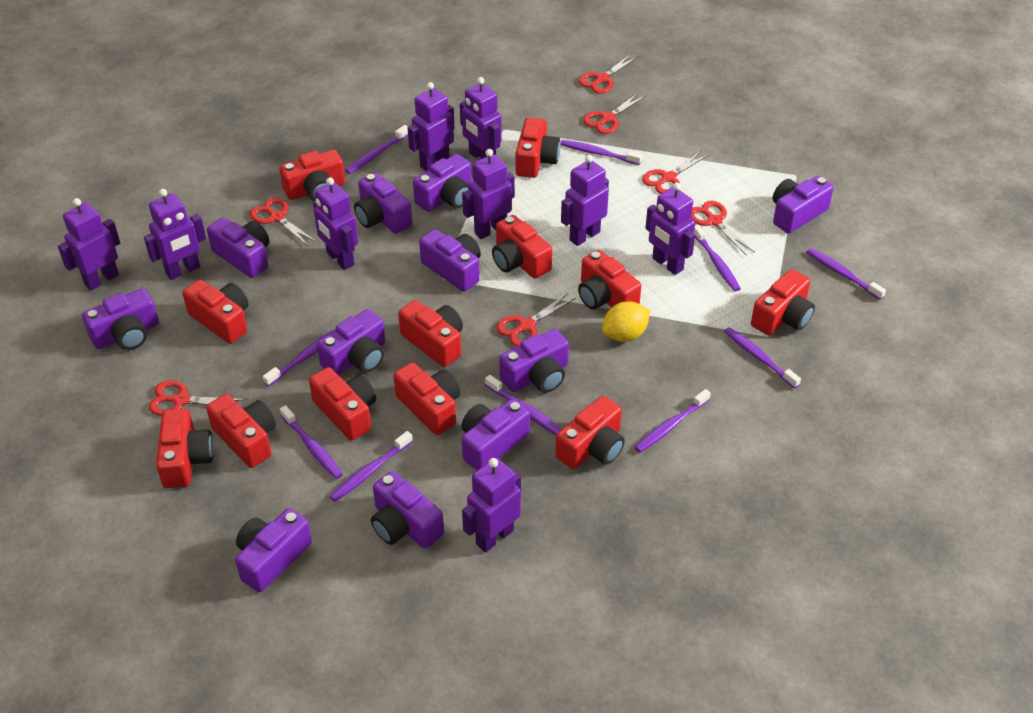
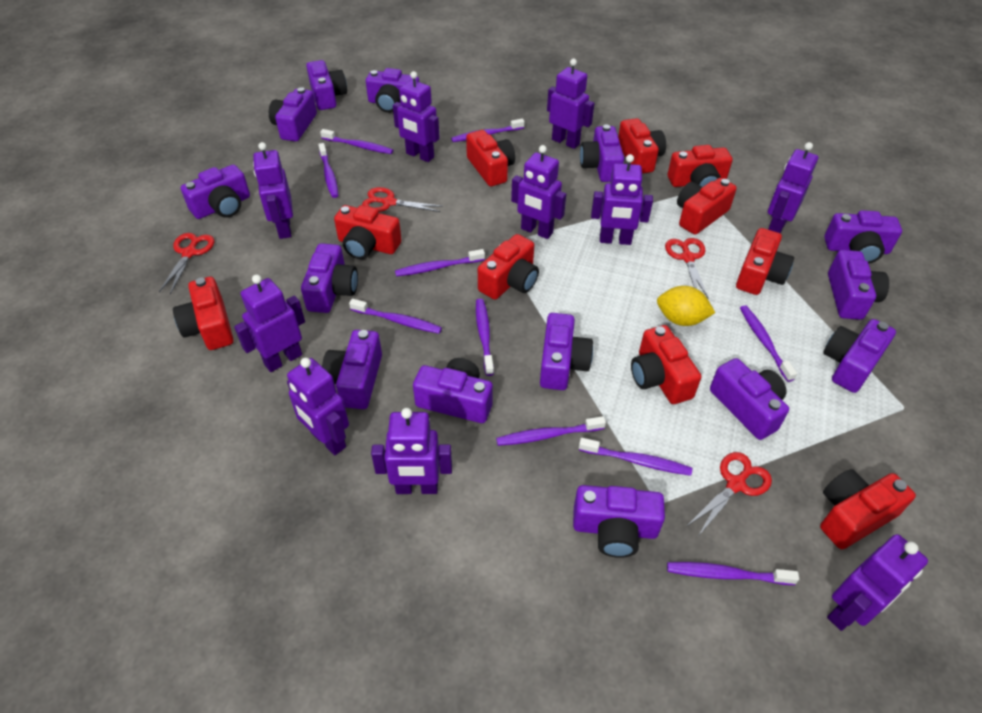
purple camera: [82,289,159,350] [207,217,270,278] [235,508,312,592] [317,309,385,375] [354,173,412,234] [371,471,444,549] [413,154,471,212] [419,229,481,292] [462,399,530,471] [499,329,569,393] [773,176,834,233] = 11 -> [181,164,250,219] [269,87,317,141] [301,243,358,313] [306,60,347,110] [322,330,382,409] [366,68,419,113] [413,358,493,423] [540,313,593,390] [573,485,665,558] [580,124,624,182] [710,358,789,440] [823,319,896,393] [824,210,902,264] [828,250,889,320] = 14
purple robot: [58,198,120,290] [144,189,206,280] [313,177,358,270] [408,82,454,171] [460,77,502,159] [462,149,515,239] [462,458,521,552] [561,155,609,246] [646,182,695,275] = 9 -> [234,274,305,372] [253,142,293,239] [287,357,349,455] [371,408,452,494] [393,71,440,162] [511,145,566,239] [547,59,595,149] [591,154,653,245] [768,142,818,233] [827,534,928,631] = 10
red camera: [156,409,214,488] [183,280,249,344] [206,394,276,468] [279,149,345,201] [309,367,376,441] [393,362,460,435] [398,300,463,367] [492,215,552,279] [515,117,561,178] [555,396,625,469] [578,250,641,310] [751,269,815,335] = 12 -> [173,277,234,350] [334,205,402,259] [466,130,516,186] [478,234,539,300] [618,118,666,174] [631,325,701,404] [668,145,733,187] [677,178,737,235] [736,228,794,295] [820,469,916,549] = 10
red scissors: [149,380,247,416] [250,198,317,247] [496,293,576,346] [579,54,638,94] [583,92,646,134] [642,150,710,194] [690,200,755,255] = 7 -> [159,233,214,294] [362,187,443,212] [665,238,709,299] [686,452,772,535] = 4

